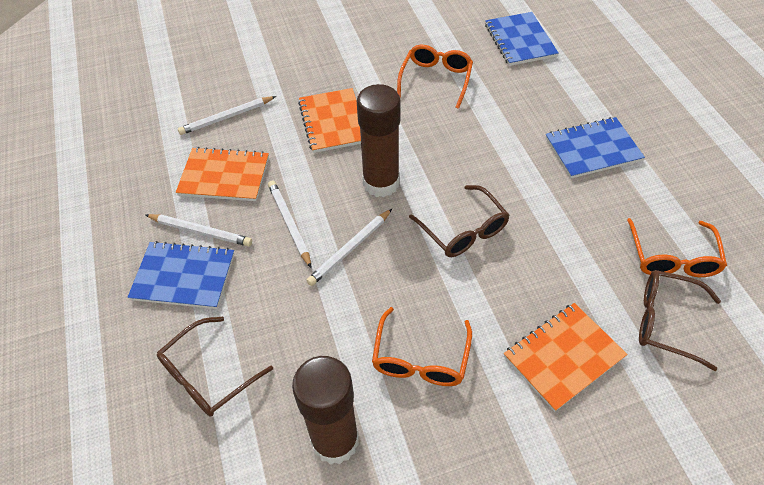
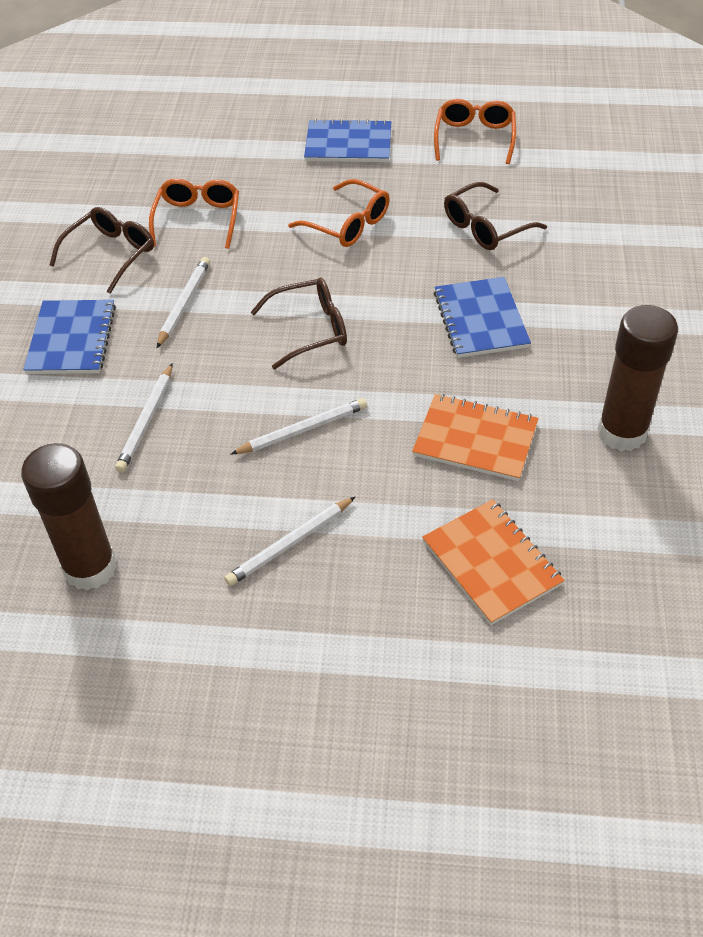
orange notebook: [176,147,269,201] [298,88,361,153] [504,303,628,412] = 3 -> [412,394,539,481] [422,499,565,625] = 2

